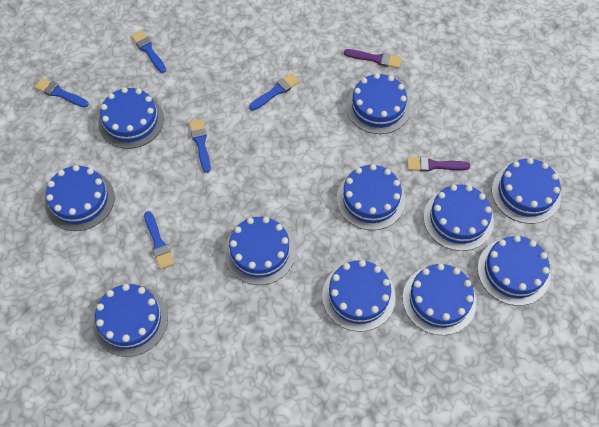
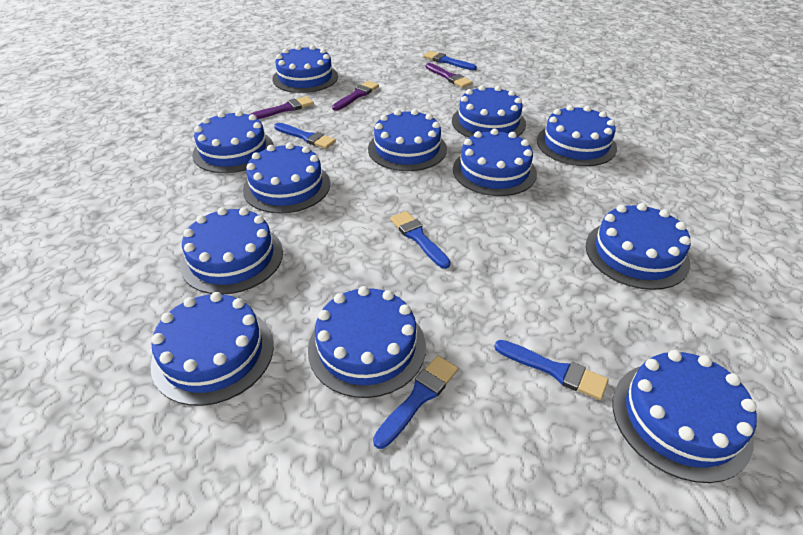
blue cake: [45,165,115,231] [93,284,168,357] [98,87,164,149] [224,217,296,285] [322,260,396,332] [337,164,405,230] [346,73,411,134] [403,263,477,335] [424,184,494,251] [477,235,551,306] [492,158,561,224] = 11 -> [151,292,274,406] [180,207,283,294] [192,110,274,173] [243,142,330,213] [272,45,338,93] [308,286,426,398] [368,109,447,171] [452,85,526,138] [453,129,537,196] [537,105,617,166] [586,203,691,290] [612,350,757,483] = 12
purple brush: [344,49,402,68] [407,157,470,172] = 2 -> [249,96,314,119] [332,81,379,111] [426,63,472,88] = 3

